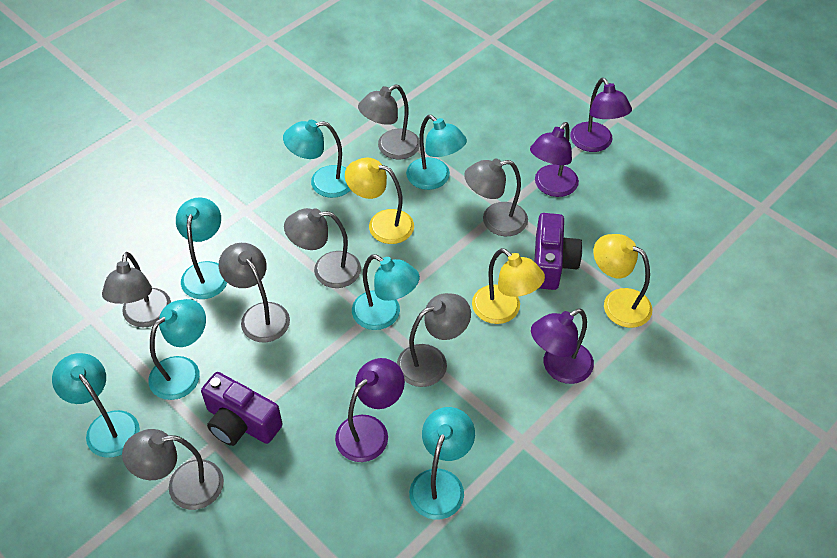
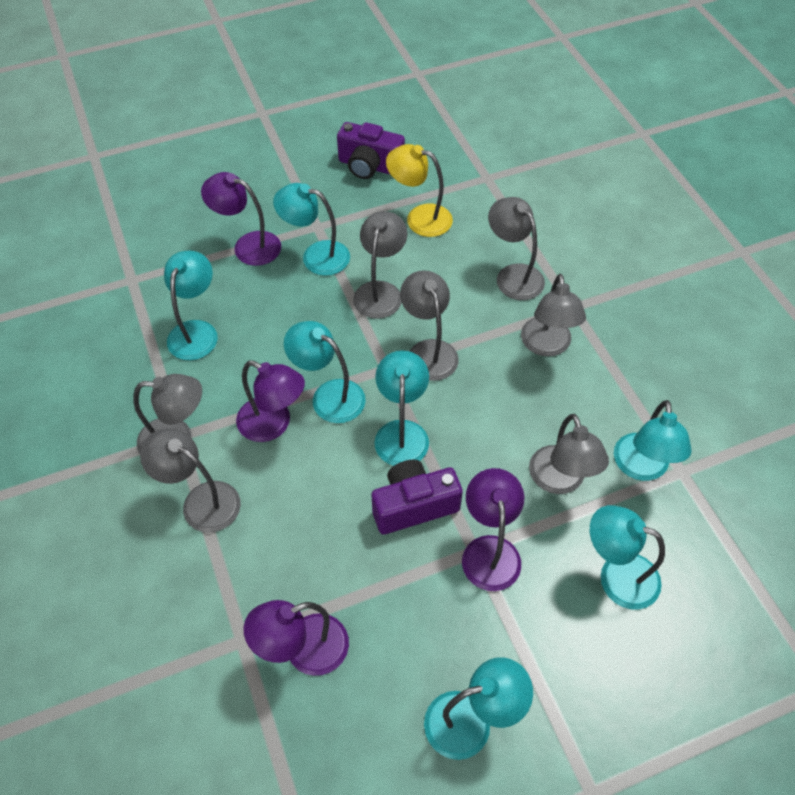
yellow lamp: [345,158,414,244] [472,248,545,324] [594,234,652,328] = 3 -> [386,144,453,237] = 1

